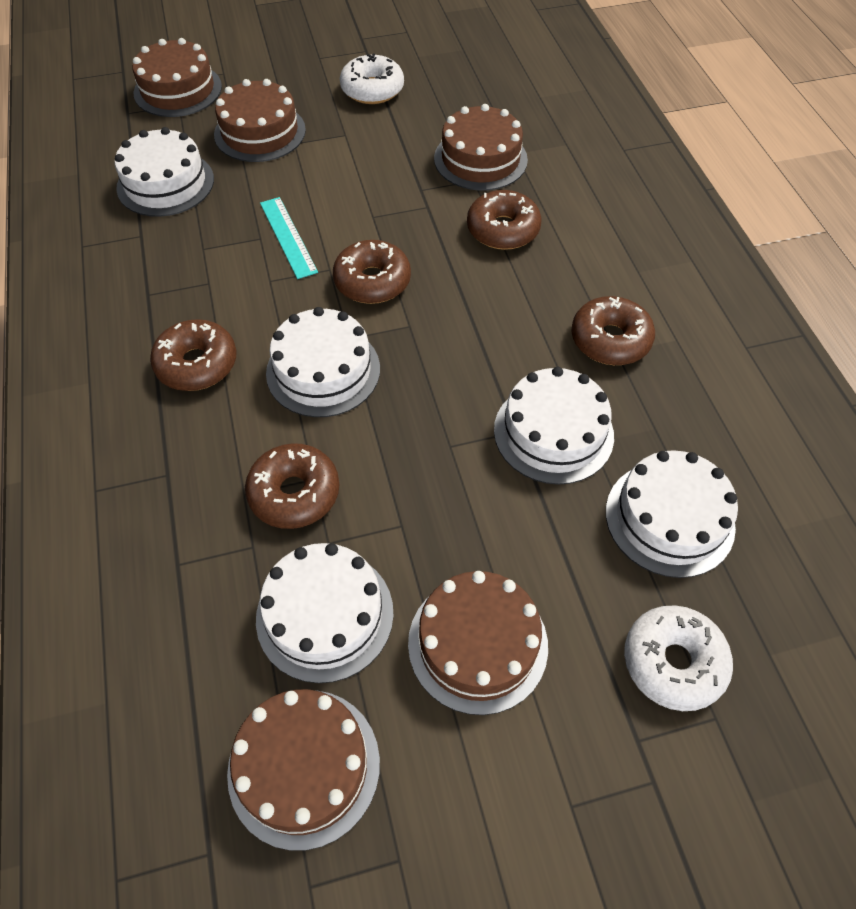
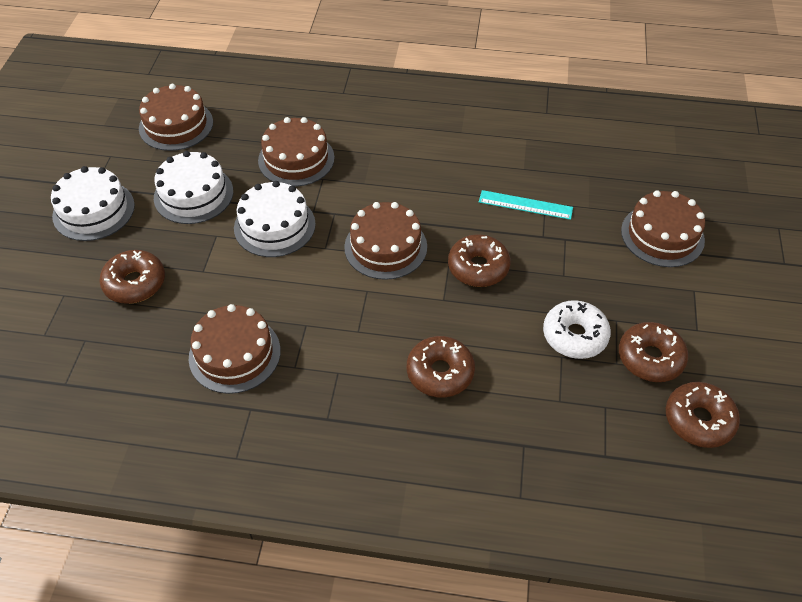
white cake: [115,127,214,217] [256,543,394,683] [266,307,380,417] [494,367,614,485] [606,450,738,578] = 5 -> [51,166,135,241] [154,151,233,224] [234,181,316,257] = 3
white donut: [340,54,404,104] [624,606,733,711] = 2 -> [543,300,611,359] = 1

